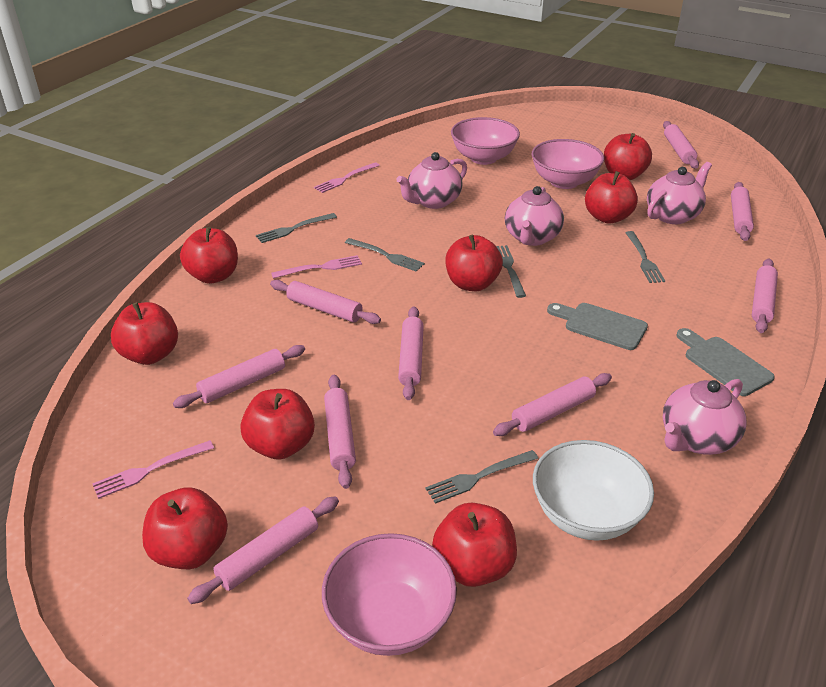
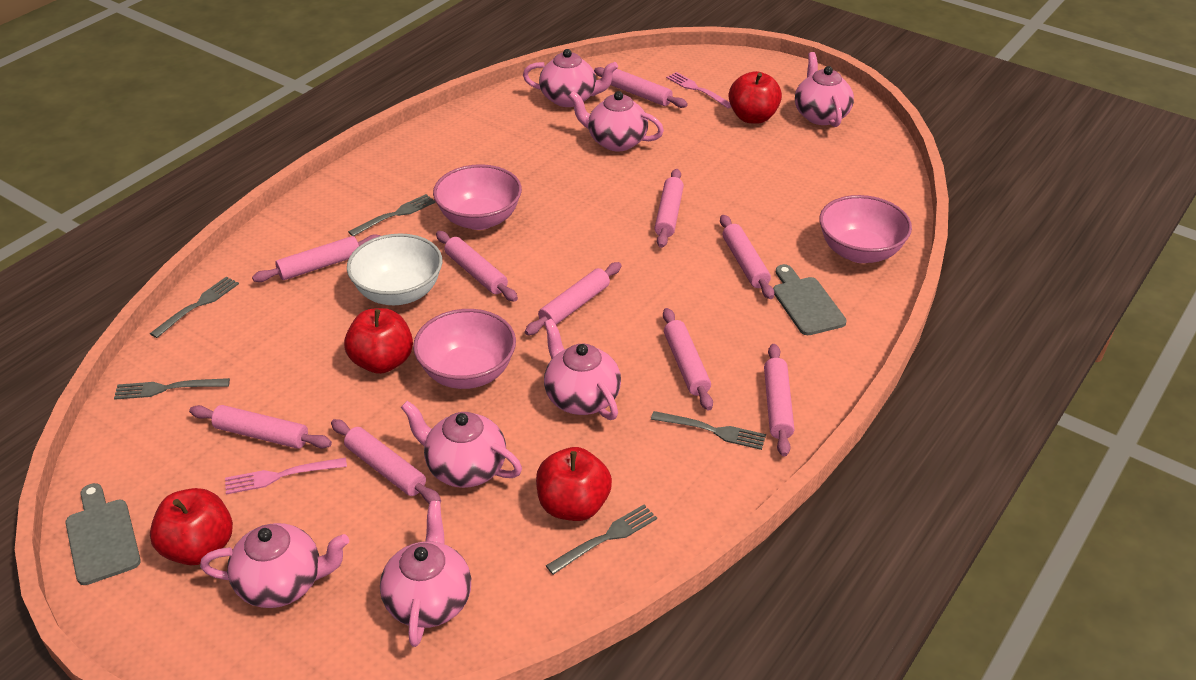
pink fork: [92,440,214,499] [271,255,362,279] [314,162,380,193] = 3 -> [225,457,347,494] [666,72,731,108] = 2
pink rolling pin: [173,345,305,408] [187,496,339,604] [270,280,381,324] [324,375,356,489] [398,307,424,400] [493,373,612,436] [663,121,699,169] [731,182,754,241] [752,259,778,333] = 9 -> [189,405,332,449] [252,234,381,282] [331,419,441,503] [436,231,518,302] [525,262,622,335] [594,67,688,108] [655,169,684,248] [663,308,713,411] [720,215,774,299] [764,344,794,456] = 10
pink teapot: [396,152,467,209] [505,186,564,246] [647,162,712,224] [663,379,746,455] = 4 -> [200,523,349,608] [380,501,471,647] [401,401,522,488] [523,49,618,107] [544,319,621,420] [569,91,664,152] [795,52,854,127] = 7
red apple: [111,302,178,365] [142,487,228,569] [180,227,238,284] [240,389,315,460] [432,503,517,587] [445,235,503,291] [585,171,638,223] [604,133,652,180] = 8 -> [150,488,233,565] [344,308,413,374] [536,447,612,521] [729,71,782,124] = 4

